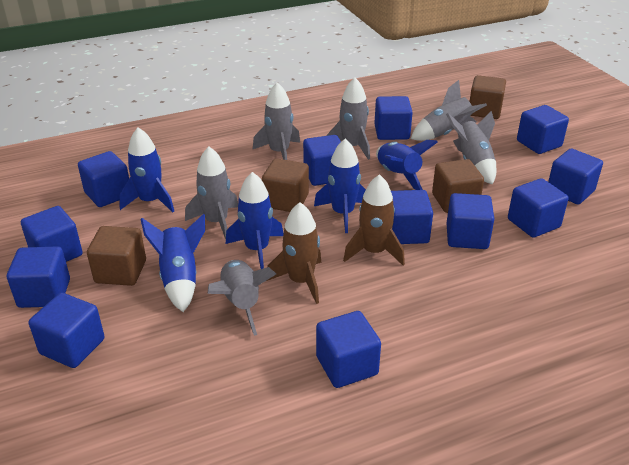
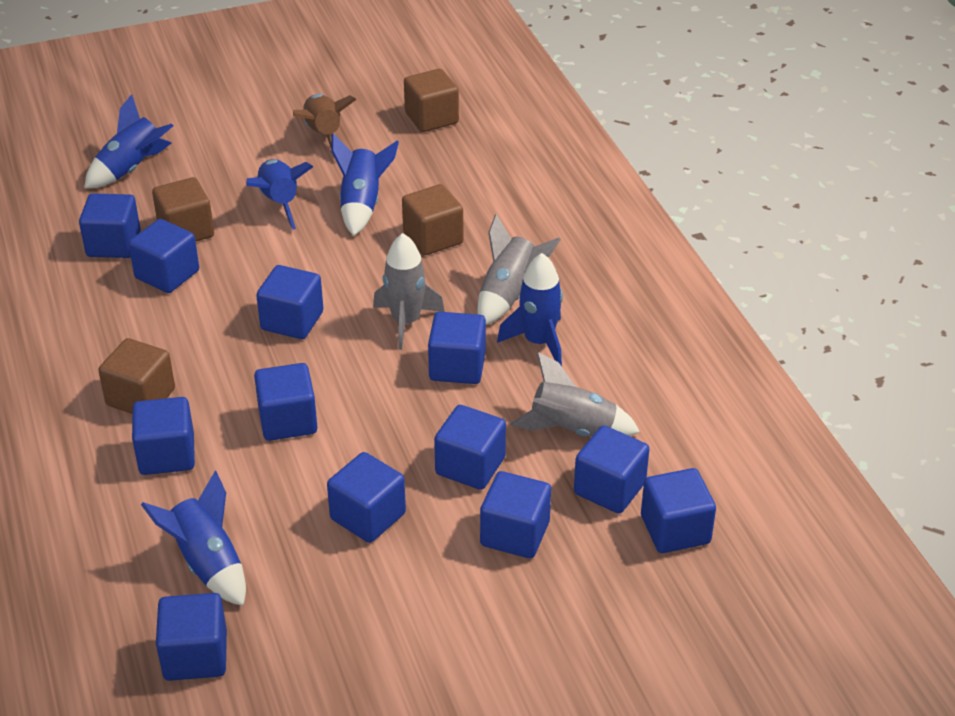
brown rocket: [266,202,321,304] [343,174,405,265] = 2 -> [293,94,357,150] = 1
grey rocket: [185,147,238,239] [208,260,276,336] [253,82,300,160] [327,78,370,160] [411,80,487,141] [446,111,496,185] = 6 -> [373,233,445,350] [477,214,561,325] [510,352,640,436] = 3

